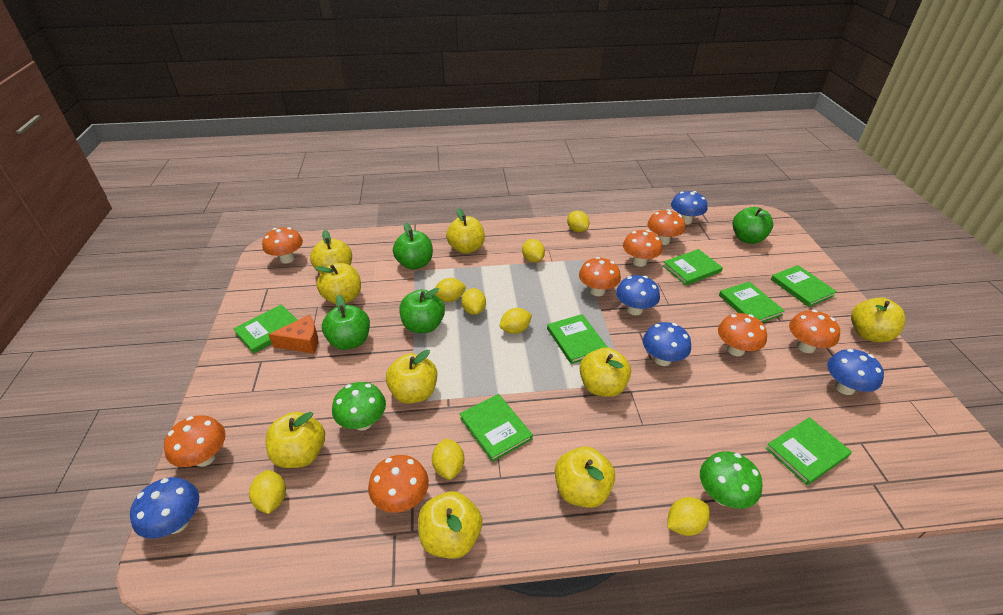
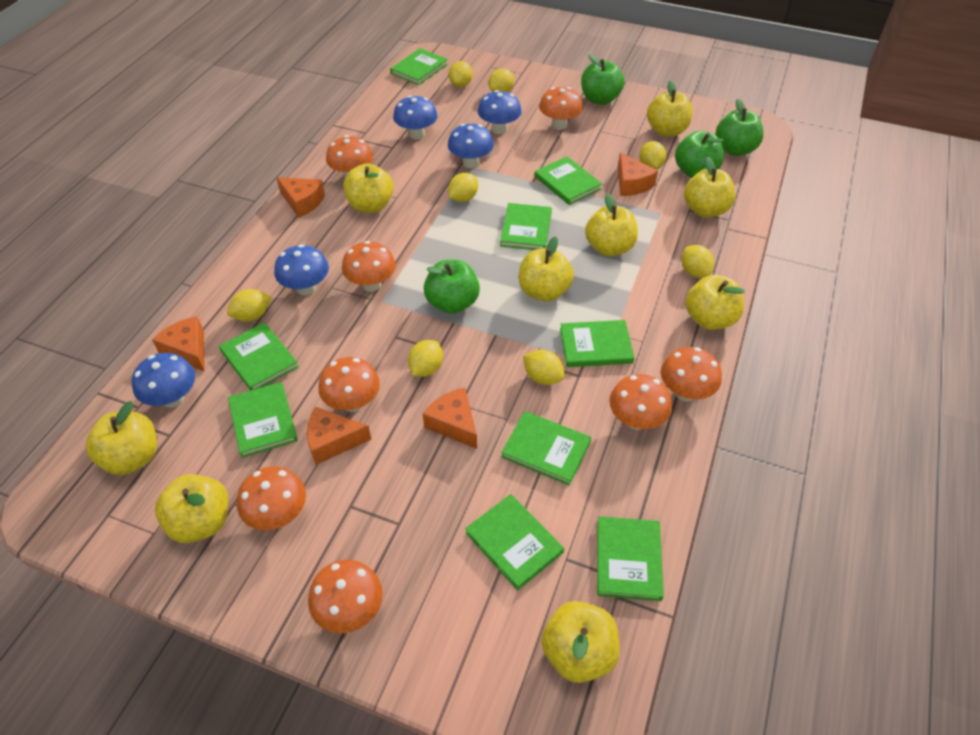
green book: [233,304,297,354] [460,394,533,462] [547,314,607,364] [663,249,723,285] [719,281,785,323] [766,417,852,485] [771,265,837,307] = 7 -> [219,322,299,391] [228,382,298,458] [390,48,448,85] [465,494,564,590] [500,203,552,250] [501,411,591,485] [535,156,602,205] [560,320,635,367] [597,516,664,601] = 9
green mushroom: [332,382,386,431] [700,451,763,509] = 2 -> none = 0
orange cheese: [268,315,318,354] = 1 -> [152,316,204,371] [276,177,325,218] [307,407,371,465] [423,388,477,449] [618,153,658,196] = 5

